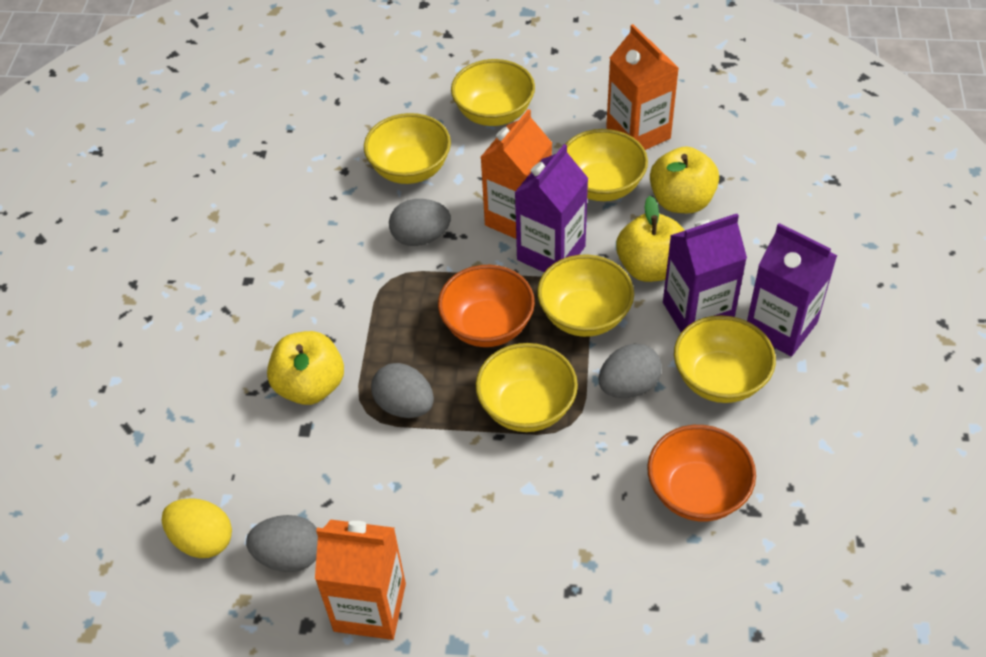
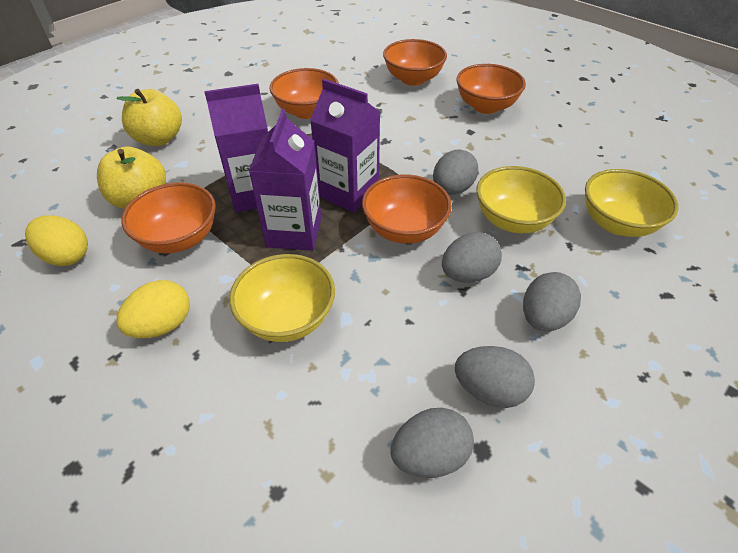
grey egg: [246,515,318,572] [371,363,434,418] [389,199,451,246] [598,344,662,398] = 4 -> [390,408,474,478] [433,149,478,195] [442,232,502,283] [455,346,535,408] [523,272,581,332] = 5
orange bowl: [438,265,535,347] [647,425,756,522] = 2 -> [122,182,216,253] [269,68,339,119] [362,174,452,244] [383,39,447,86] [457,64,526,114] = 5
orange carton: [315,520,406,640] [480,109,552,239] [606,24,679,150] = 3 -> none = 0
yellow apple: [267,331,344,405] [616,196,685,282] [650,146,719,213] = 3 -> [97,146,166,209] [117,89,182,146] = 2
yellow bowl: [364,113,451,184] [451,59,535,126] [476,343,578,432] [537,254,634,337] [566,129,648,201] [674,315,776,403] = 6 -> [229,254,335,342] [477,166,566,233] [585,169,678,237] = 3
yellow egg: [162,498,232,558] = 1 -> [25,215,88,266] [116,280,190,338] = 2

